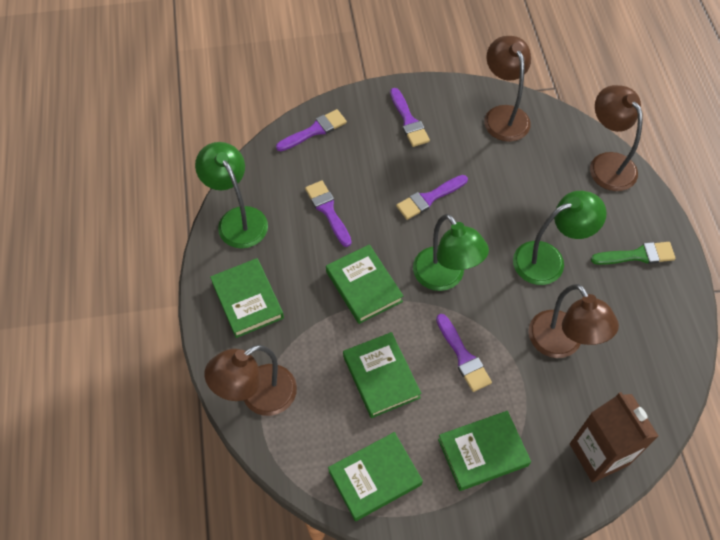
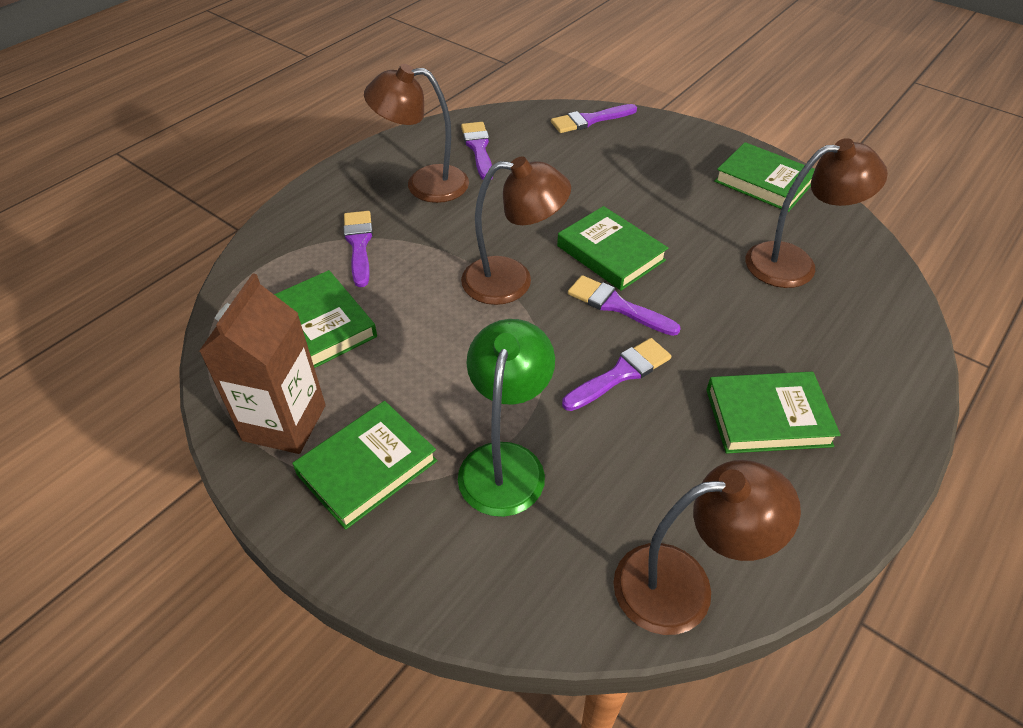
green brush: [591,242,676,265] = 1 -> none = 0
green lamp: [195,142,268,249] [413,214,489,291] [513,191,607,285] = 3 -> [458,319,555,517] = 1

